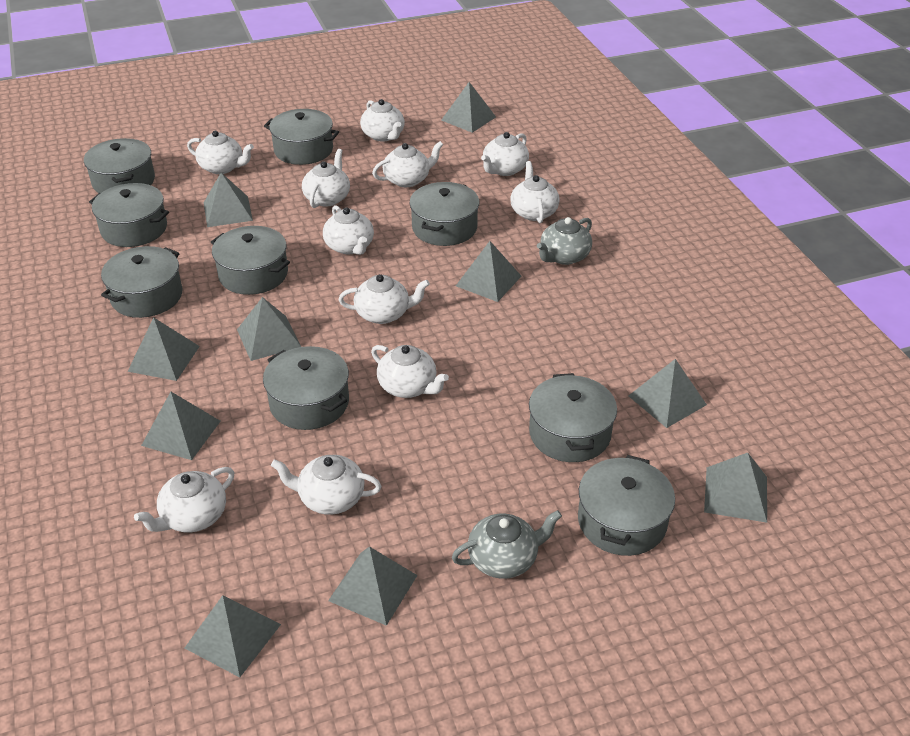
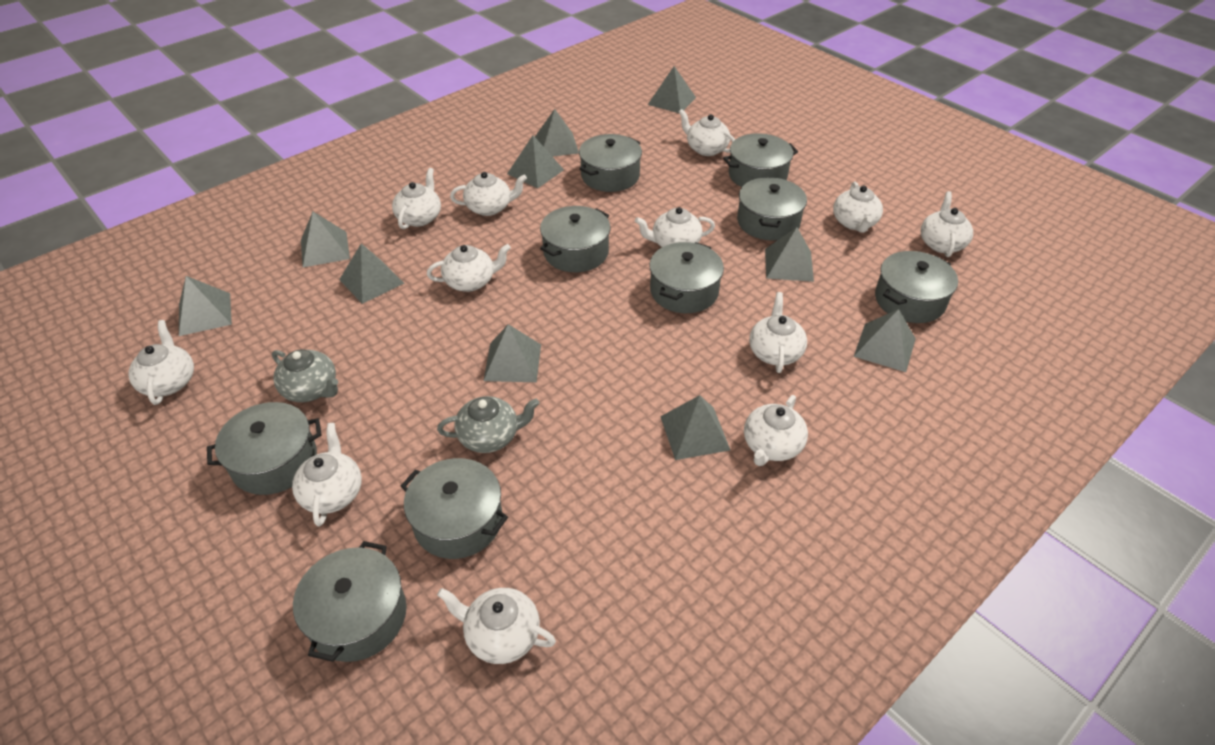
white teapot: [134,467,234,532] [187,131,254,174] [271,455,381,515] [302,149,350,208] [323,205,374,255] [339,274,430,324] [360,99,405,142] [371,345,449,398] [372,141,444,187] [481,132,529,176] [510,161,560,223] = 11 -> [128,320,194,405] [292,423,362,527] [392,168,441,229] [427,244,511,292] [437,588,556,664] [450,172,527,216] [635,207,715,247] [679,109,735,156] [744,395,808,466] [749,292,807,373] [833,182,883,233] [921,191,973,257] = 12

